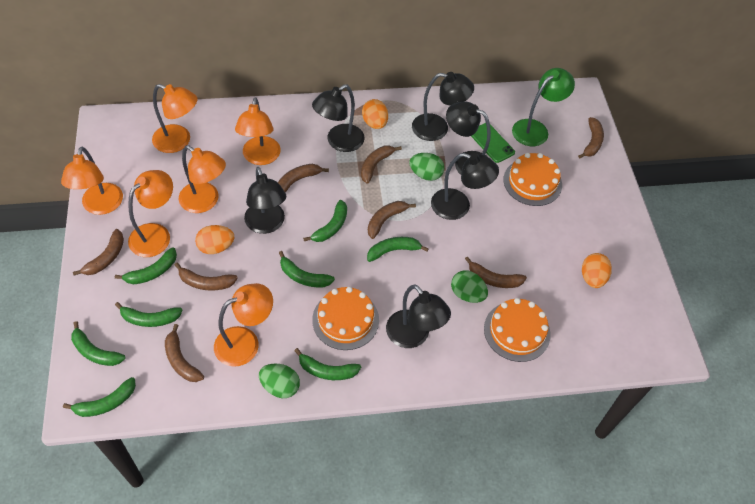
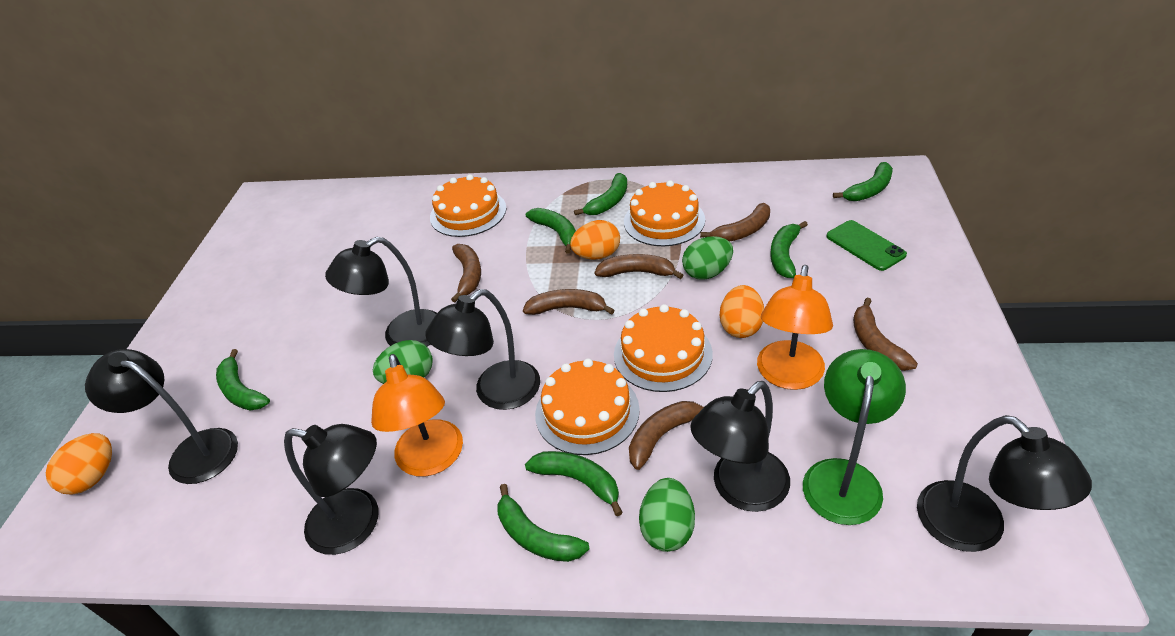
brown banana: [73,229,124,276] [165,324,204,382] [175,263,238,291] [278,164,329,192] [361,145,402,184] [368,201,416,239] [465,256,527,288] [578,117,604,158] = 8 -> [451,244,481,302] [523,289,615,315] [594,254,683,279] [629,401,705,470] [700,203,770,242] [853,298,918,371] = 6
green banana: [63,377,136,417] [71,321,125,366] [115,247,177,285] [115,302,183,327] [279,251,335,288] [294,348,361,380] [303,200,347,242] [367,237,429,262] = 8 -> [216,349,270,410] [497,484,589,562] [525,451,623,516] [526,208,576,254] [574,173,627,215] [770,221,808,278] [833,162,893,201] = 7
orange cake: [312,287,379,350] [484,298,551,362] [503,153,562,206] = 3 -> [430,174,507,237] [535,358,640,455] [614,304,713,392] [624,180,705,246] = 4
orange lamp: [61,147,123,215] [128,170,173,257] [152,84,197,153] [178,145,226,213] [214,283,273,367] [235,97,281,165] = 6 -> [371,354,463,476] [757,265,833,390] = 2

